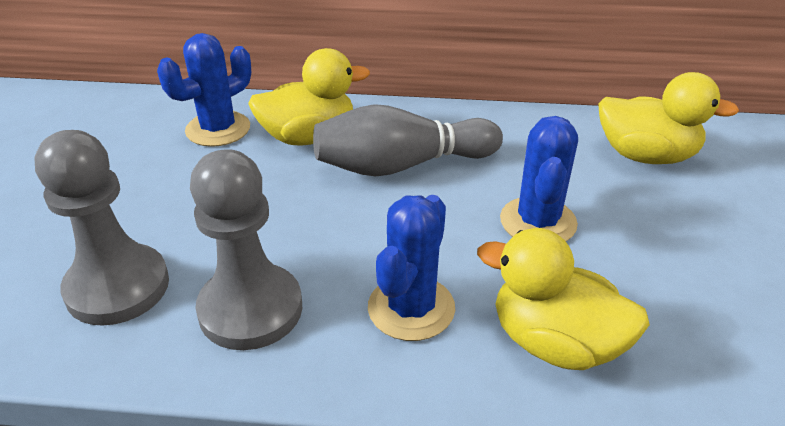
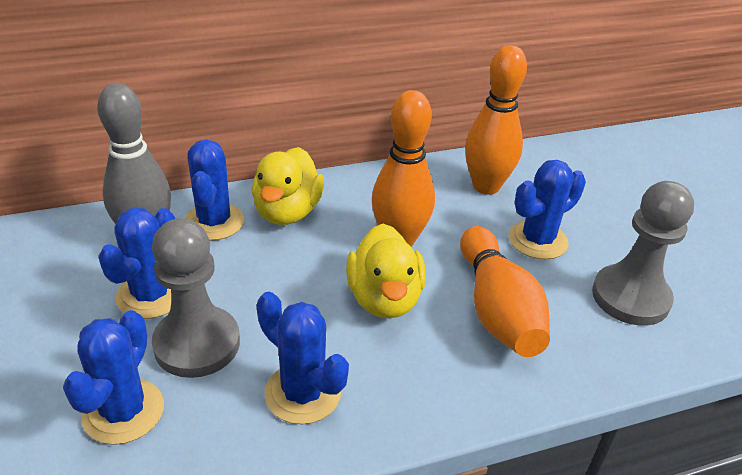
blue cactus: [157,33,251,147] [368,195,455,341] [500,116,578,241] = 3 -> [63,310,164,445] [98,208,175,319] [184,140,244,241] [256,292,349,424] [509,160,586,260] = 5
orange bowling pin: none = 0 -> [372,90,435,247] [460,226,550,357] [465,45,527,195] = 3
yellow duck: [248,48,370,145] [477,228,650,370] [598,72,739,164] = 3 -> [252,147,324,225] [346,224,426,319] = 2

